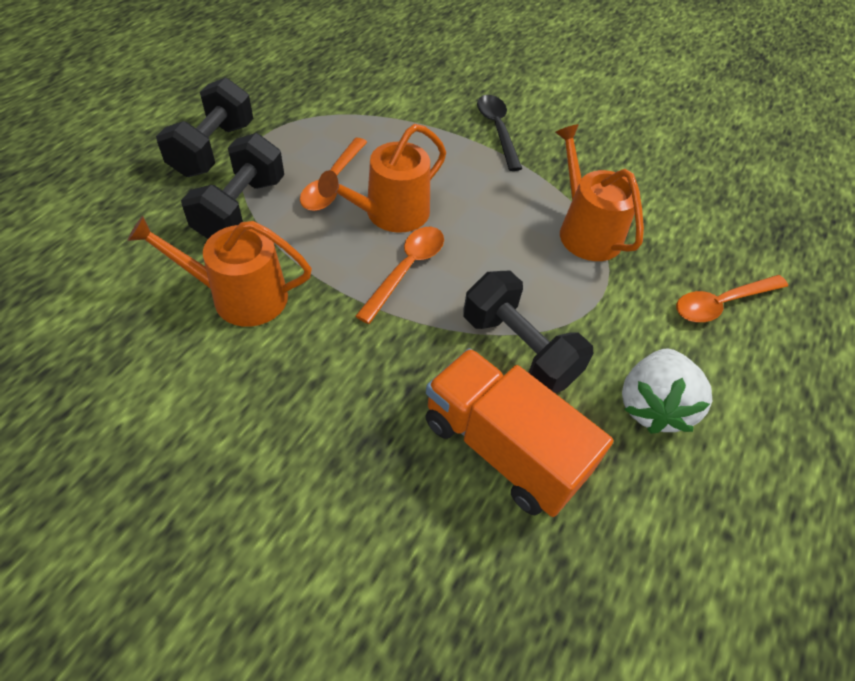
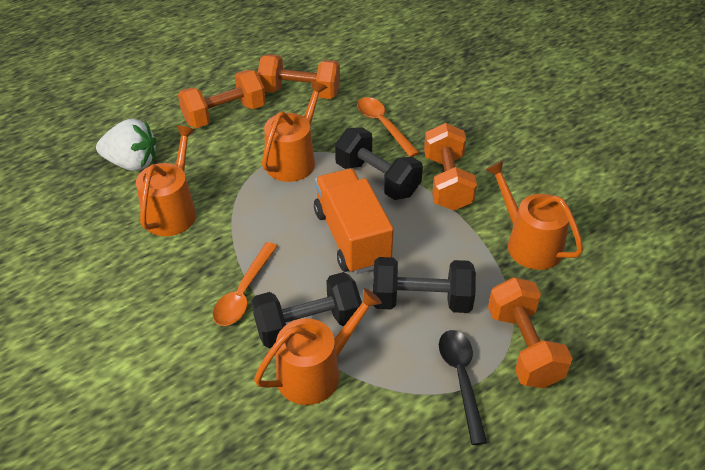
orange dumbbell: none = 0 -> [178,70,266,128] [258,54,340,99] [424,123,477,211] [488,277,573,388] = 4
orange spoon: [300,138,367,211] [356,227,444,324] [676,275,788,322] = 3 -> [213,242,278,326] [357,97,419,157] = 2
orange watering can: [127,216,312,327] [318,124,446,233] [555,124,644,261] = 3 -> [136,125,196,236] [254,288,382,405] [262,80,328,182] [485,160,583,270] = 4

